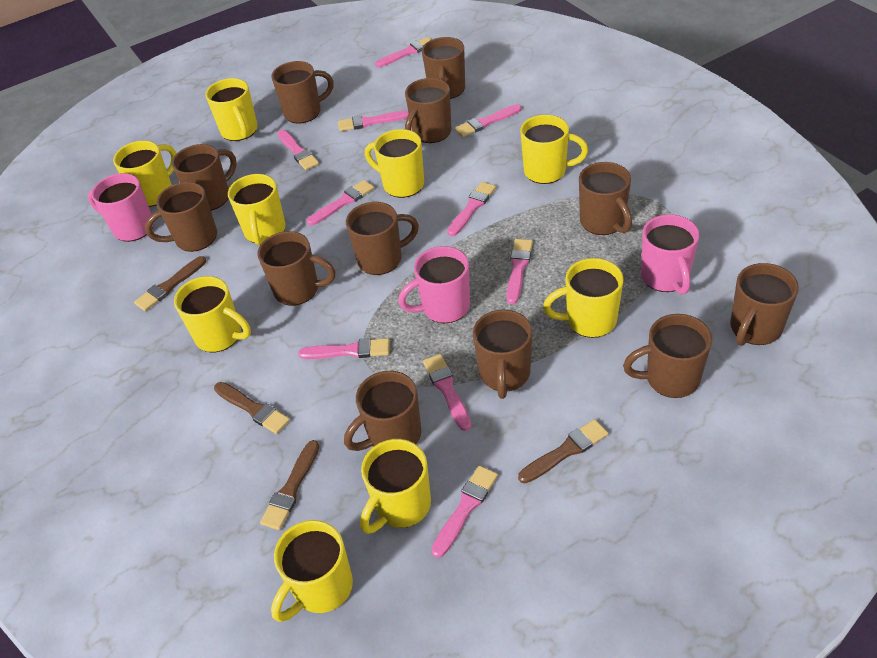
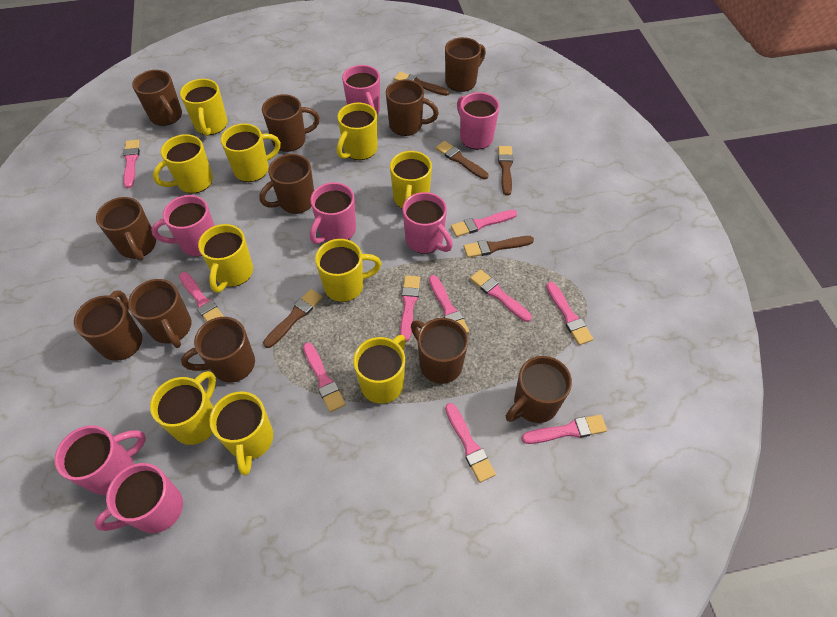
brown brush: [134,256,206,311] [214,382,290,434] [260,440,319,530] [518,419,608,483] = 4 -> [263,289,323,348] [394,72,450,96] [436,141,488,179] [464,236,534,258] [498,146,513,196] = 5
brown mug: [145,182,217,252] [172,144,237,211] [257,231,335,306] [271,61,334,124] [344,371,421,451] [346,202,419,275] [405,78,451,143] [422,37,465,99] [473,310,532,399] [579,162,632,235] [623,314,712,398] [730,263,799,346] = 12 -> [74,290,142,361] [96,197,156,261] [128,279,191,348] [132,70,182,126] [181,317,255,382] [259,154,314,214] [262,94,320,152] [386,79,439,136] [411,318,468,384] [445,37,486,92] [506,356,572,423] = 11
pink mug: [88,173,154,242] [398,246,470,323] [641,214,699,295] = 3 -> [55,425,146,495] [94,463,183,533] [151,195,215,257] [310,182,356,244] [342,65,380,115] [403,192,453,254] [457,92,500,149] = 7
yellow mug: [113,140,176,207] [174,276,251,352] [205,78,258,141] [228,174,286,246] [271,520,353,622] [360,439,431,534] [365,129,424,198] [520,115,588,184] [543,258,624,338] = 9 -> [150,371,216,445] [153,134,213,193] [180,79,228,136] [198,224,253,293] [209,392,274,476] [221,123,281,182] [315,239,382,302] [337,103,377,160] [353,335,406,404] [390,151,432,209] = 10

